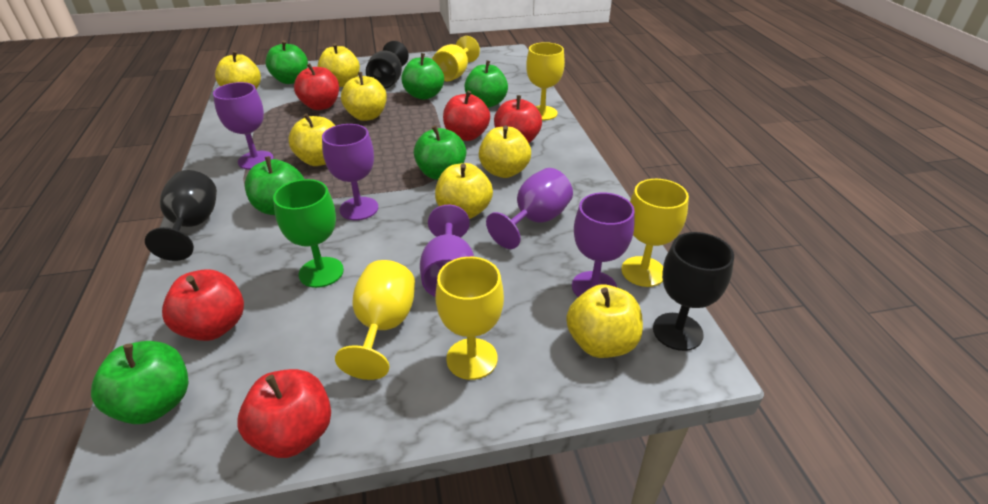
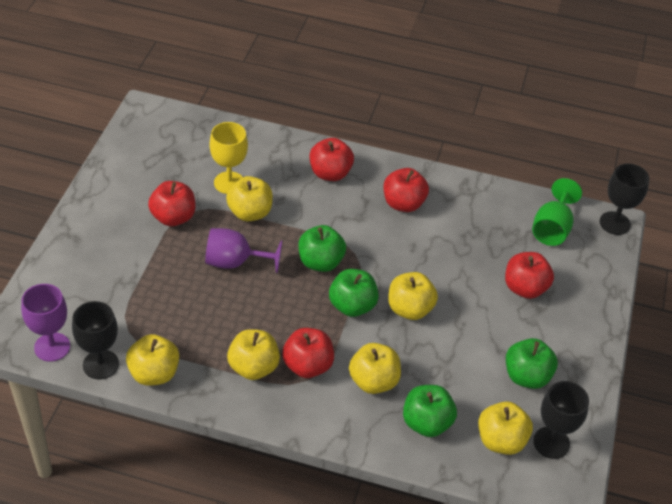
green apple: [91,341,188,424] [245,156,304,215] [265,40,308,84] [401,53,444,100] [414,125,466,180] [464,60,508,108] = 6 -> [298,225,346,272] [329,269,379,317] [403,385,457,437] [506,338,558,389] = 4
purple goblet: [213,82,274,170] [322,124,378,220] [420,205,474,297] [486,168,573,249] [572,192,635,297] = 5 -> [21,284,70,362] [205,228,282,273] = 2
yellow apple: [215,51,261,89] [289,113,336,166] [318,43,360,87] [341,72,387,121] [435,163,493,219] [479,125,531,178] [566,284,643,358] = 7 -> [126,334,179,386] [226,176,273,221] [227,329,280,380] [349,343,401,394] [388,272,438,320] [478,401,533,455] = 6
yellow goblet: [335,260,415,380] [432,36,480,81] [435,257,504,380] [526,42,565,120] [621,179,689,287] = 5 -> [210,122,248,194] = 1

